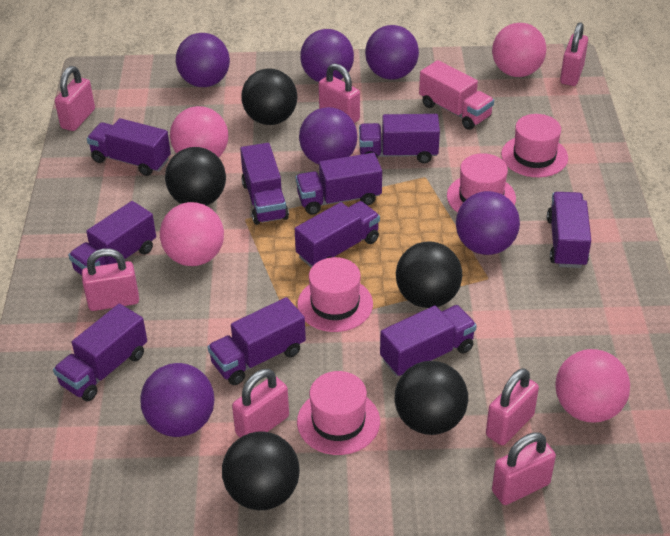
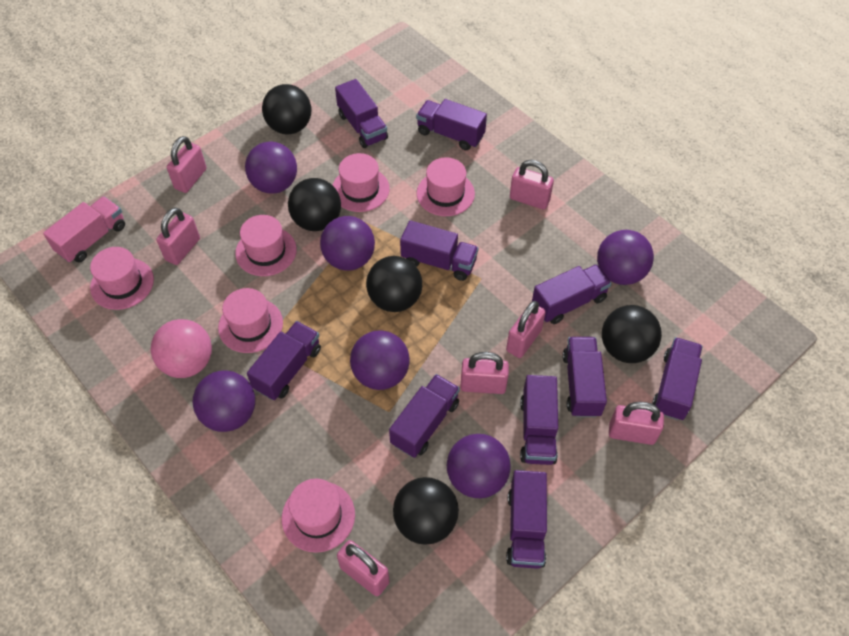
pink ball: [160,202,224,266] [170,106,228,158] [492,23,546,77] [555,349,630,423] = 4 -> [150,319,212,378] = 1
pink hat: [297,257,373,332] [297,371,380,455] [447,153,516,213] [501,114,568,177] = 4 -> [90,247,154,310] [218,288,283,353] [235,215,297,276] [282,479,355,553] [332,153,390,212] [417,157,475,216] = 6

